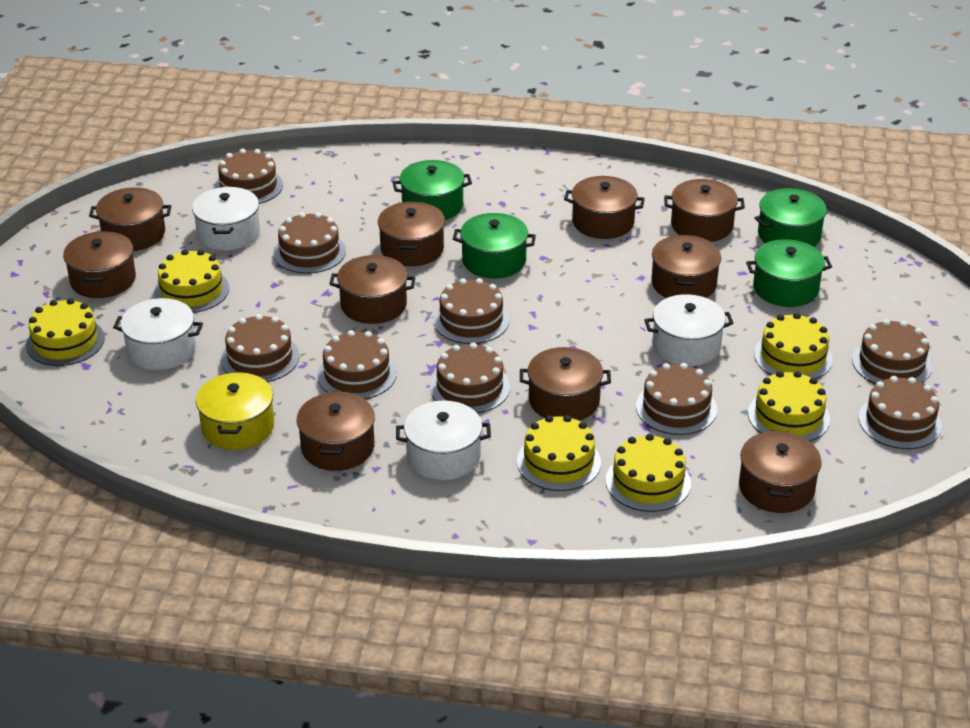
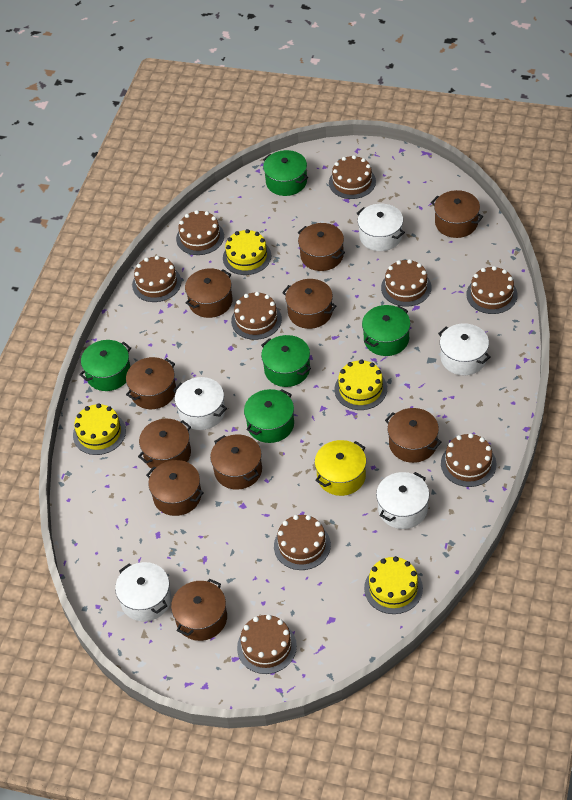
green pot: [392,160,472,220] [453,213,536,279] [746,239,832,307] [755,188,830,247] = 4 -> [79,340,131,391] [244,389,294,443] [261,335,311,387] [263,150,308,196] [362,305,410,356] = 5
white pot: [113,298,203,370] [192,187,260,251] [396,400,491,480] [644,294,734,366] = 4 -> [115,562,171,622] [173,377,227,430] [357,204,405,251] [376,472,429,529] [438,323,491,375] = 5
yellow cake: [26,298,105,366] [154,249,229,313] [517,415,601,491] [606,434,691,512] [748,371,830,441] [754,313,833,379] = 6 -> [73,403,126,455] [223,229,271,275] [335,359,387,410] [364,556,423,614] = 4

